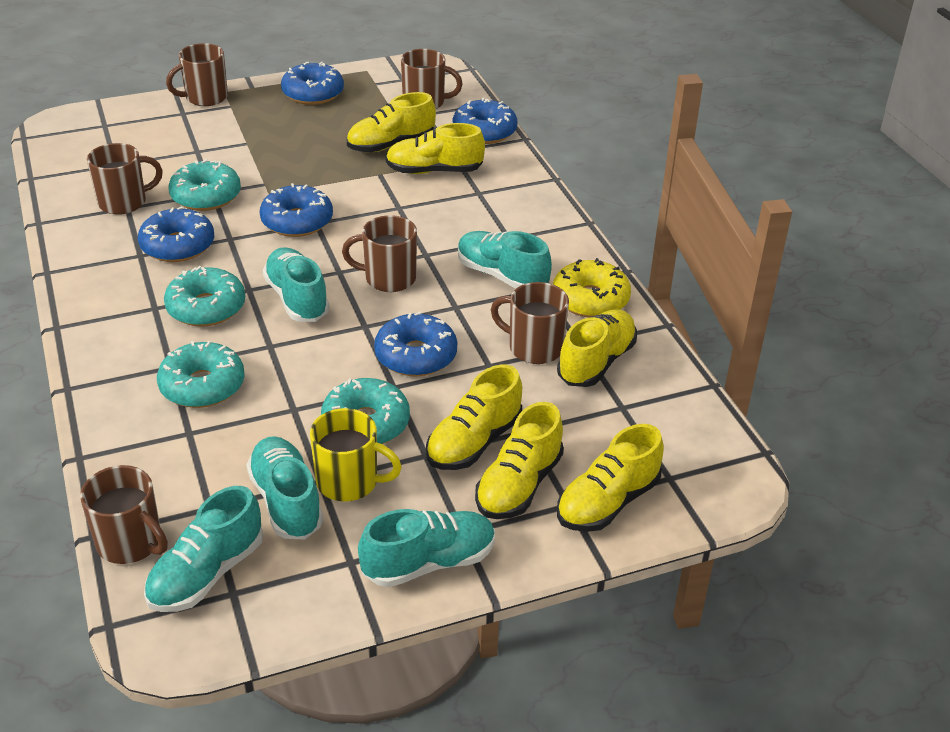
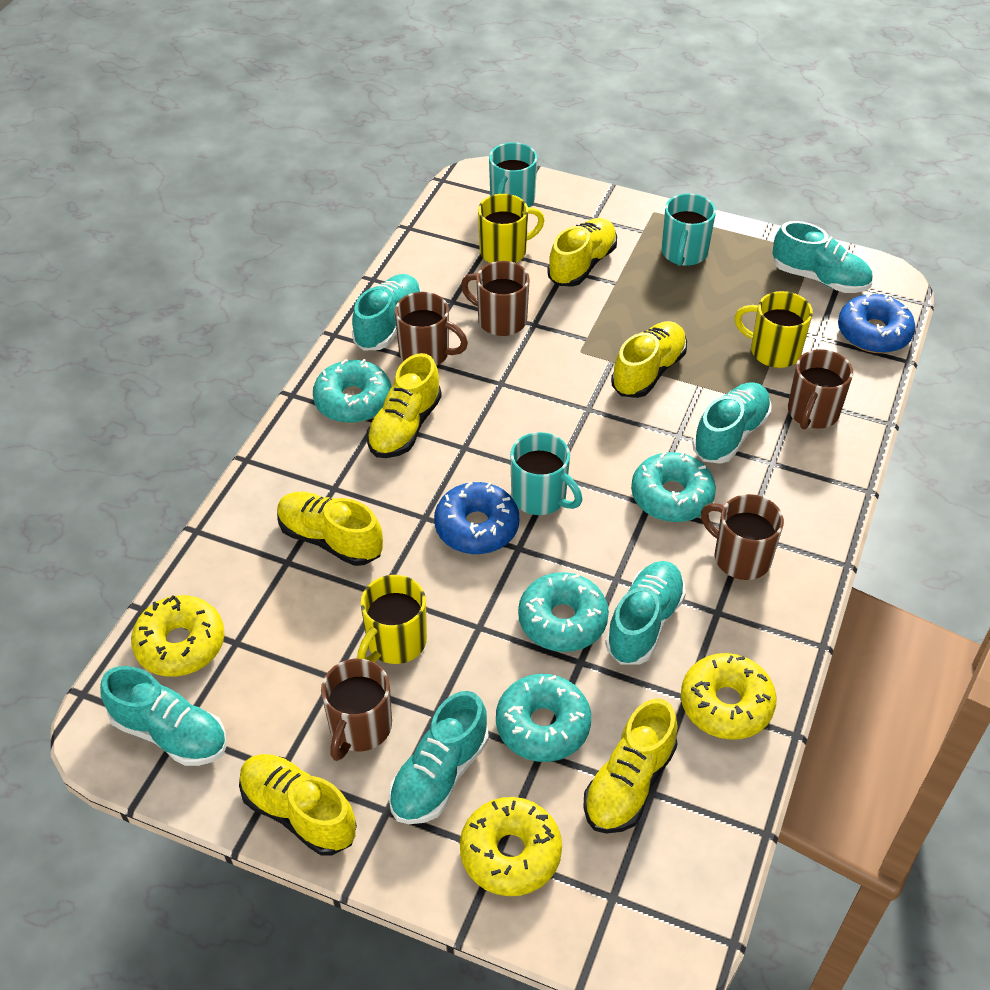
blue donut: [138,206,214,262] [260,183,333,237] [281,62,344,105] [374,312,457,377] [453,98,518,144] = 5 -> [434,482,519,554] [838,293,916,353] = 2
brown mug: [80,465,168,564] [87,143,163,215] [166,43,228,106] [342,215,417,292] [401,49,463,109] [491,282,569,364] = 6 -> [321,659,392,761] [395,292,468,366] [461,261,530,336] [701,494,784,580] [788,349,853,429] = 5
turquoise mug: none = 0 -> [489,142,537,207] [510,432,582,515] [662,193,716,266] = 3
turquoise shoe: [144,486,263,612] [246,436,323,539] [263,247,330,322] [358,509,495,587] [458,231,552,288] = 5 -> [100,666,227,766] [352,274,422,351] [388,691,489,824] [605,561,686,664] [692,382,771,464] [773,221,872,293] = 6
yellow donut: [553,258,631,318] = 1 -> [131,595,224,677] [460,797,562,896] [681,653,777,740] = 3
yellow mug: [310,408,402,501] = 1 -> [357,575,427,664] [478,194,545,263] [734,291,813,368] = 3

